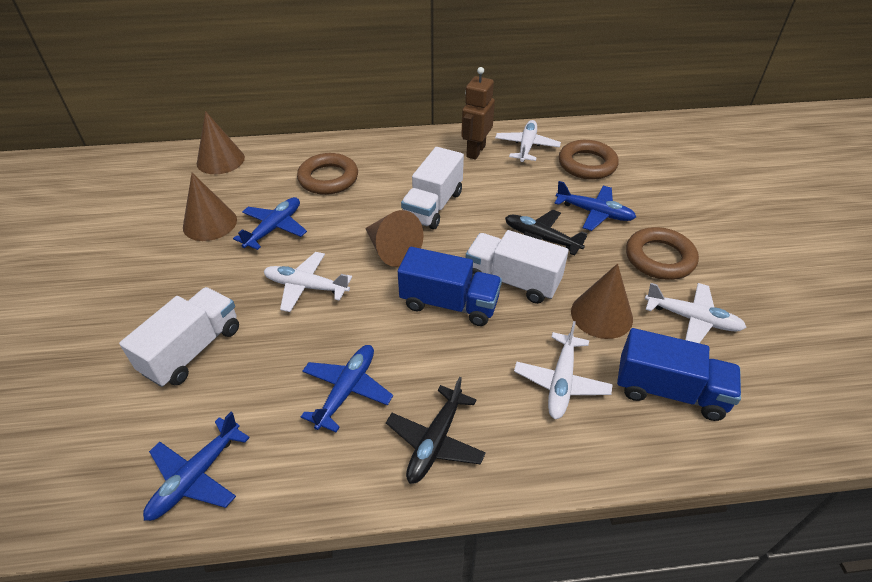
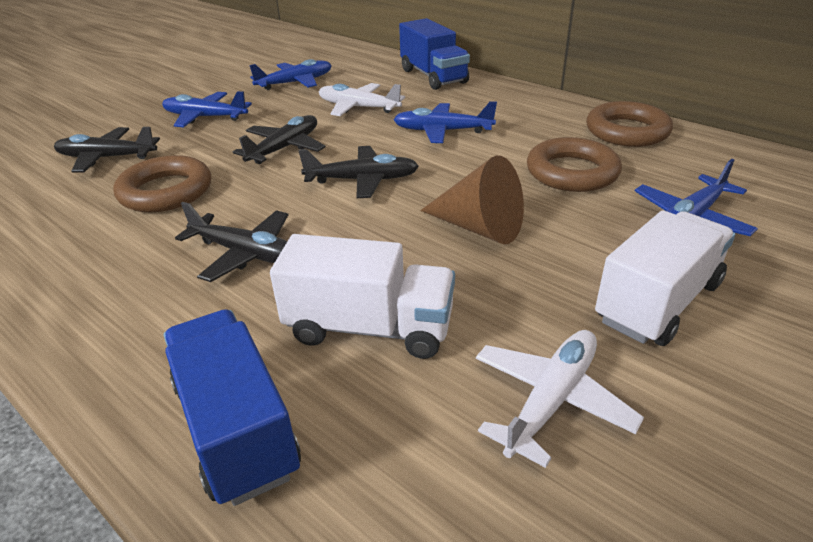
black plane: [386,377,486,484] [505,210,588,256] = 2 -> [54,127,160,173] [175,202,288,282] [233,115,326,164] [298,146,419,198] = 4
brown cone: [183,173,237,241] [197,111,245,174] [365,210,424,267] [571,264,633,339] = 4 -> [420,156,524,244] = 1
brown robot: [461,67,495,160] = 1 -> none = 0
white plane: [264,252,352,312] [495,120,561,162] [514,321,613,419] [645,283,747,343] = 4 -> [319,83,405,116] [476,330,644,468] = 2
white truck: [119,287,239,387] [401,147,464,230] [466,230,569,304] = 3 -> [270,234,455,359] [595,210,735,346] = 2

